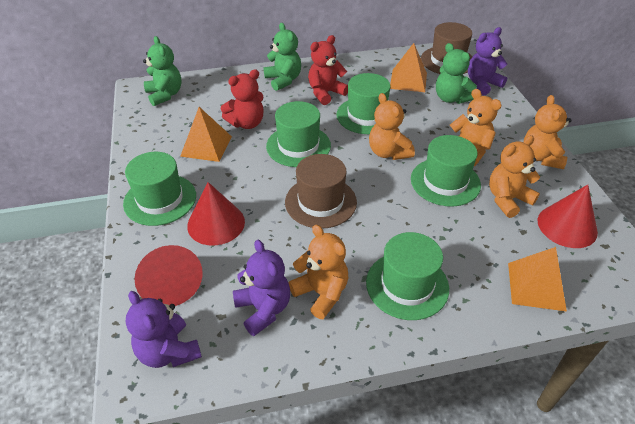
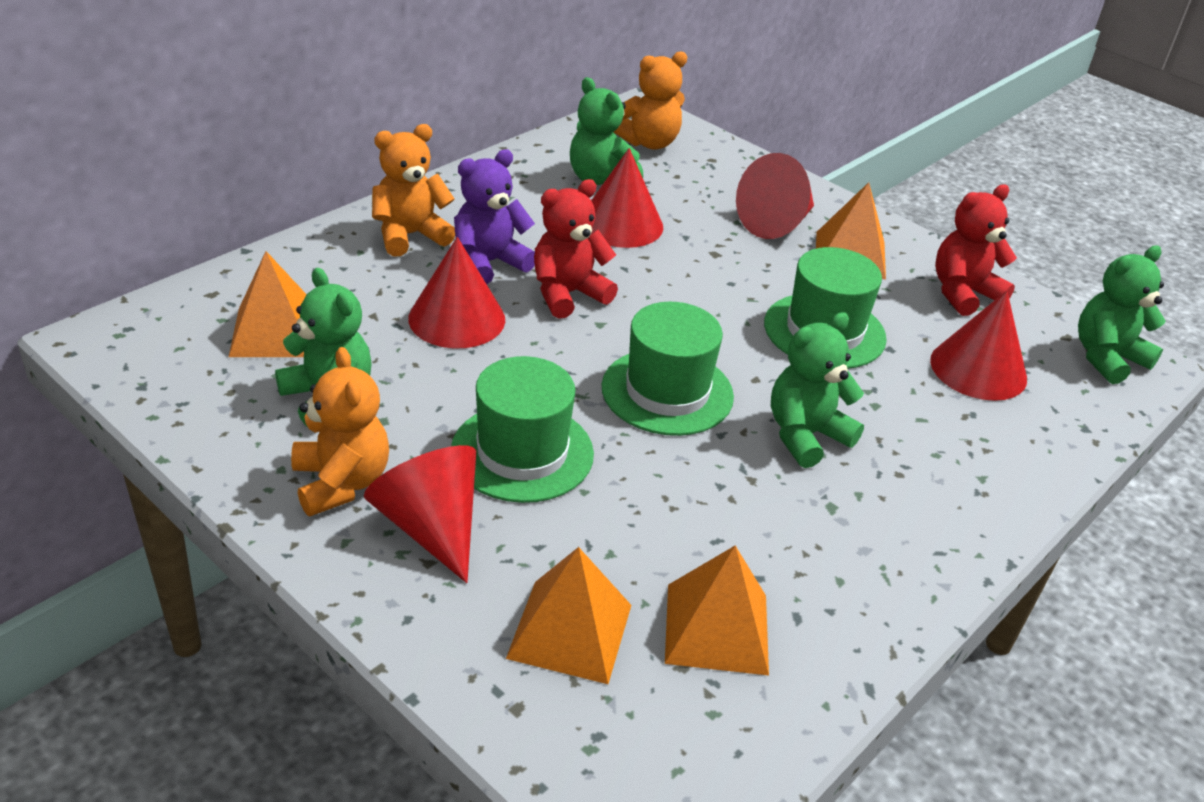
brown hat: [285,154,357,228] [421,22,473,74] = 2 -> none = 0
green hat: [123,152,196,226] [266,101,331,167] [336,73,391,134] [366,232,449,320] [411,135,481,206] = 5 -> [451,356,594,503] [602,302,734,436] [764,247,887,369] = 3
green teddy bear: [143,36,182,106] [264,23,301,91] [436,43,477,104] = 3 -> [275,268,372,427] [570,77,643,185] [771,312,864,468] [1078,245,1166,384] = 4
orange pyramid: [180,107,232,162] [390,43,427,92] [508,247,567,311] = 3 -> [229,251,307,357] [506,547,631,684] [665,546,769,676] [816,182,886,280] = 4
orange teddy bear: [289,225,348,319] [369,93,415,160] [450,89,501,166] [489,135,540,218] [524,95,572,169] = 5 -> [291,347,389,516] [372,124,455,257] [614,51,687,150] = 3
purple teddy bear: [126,291,202,368] [233,240,290,336] [468,27,507,95] = 3 -> [454,149,535,284] = 1
red cone: [135,245,203,306] [187,182,245,246] [538,185,598,248] = 3 -> [364,445,476,583] [408,237,505,348] [591,148,663,248] [736,153,814,239] [930,291,1027,401] = 5

